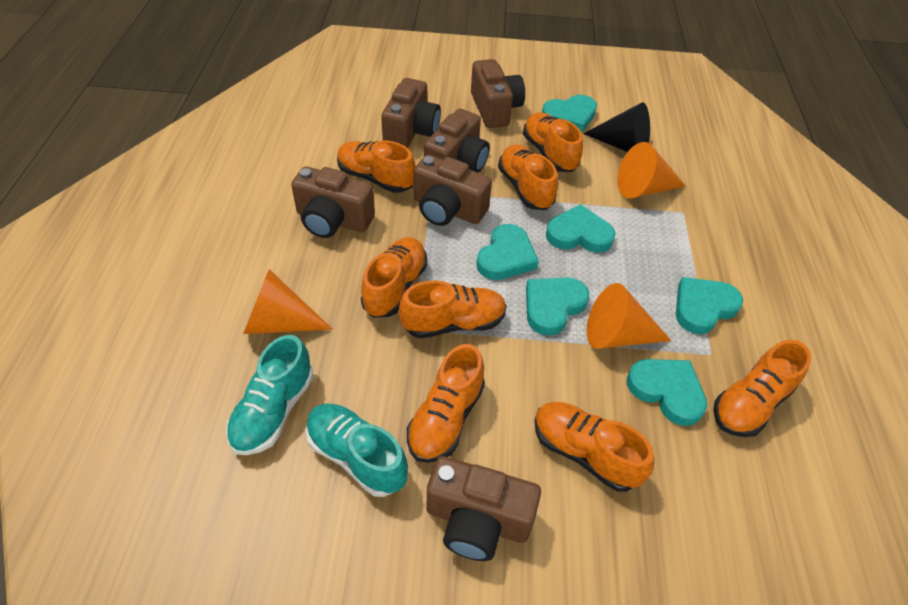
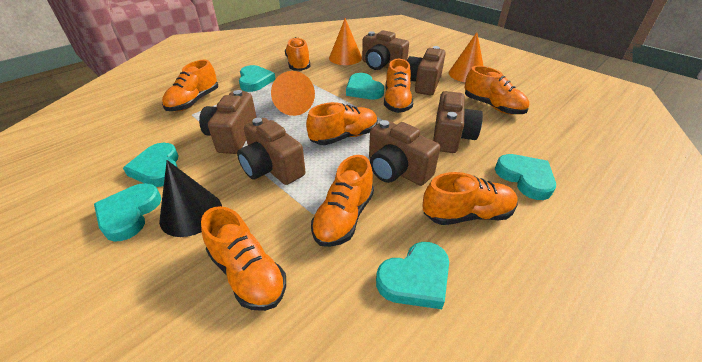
turquoise shoe: [226,335,314,455] [306,403,408,497] = 2 -> none = 0

